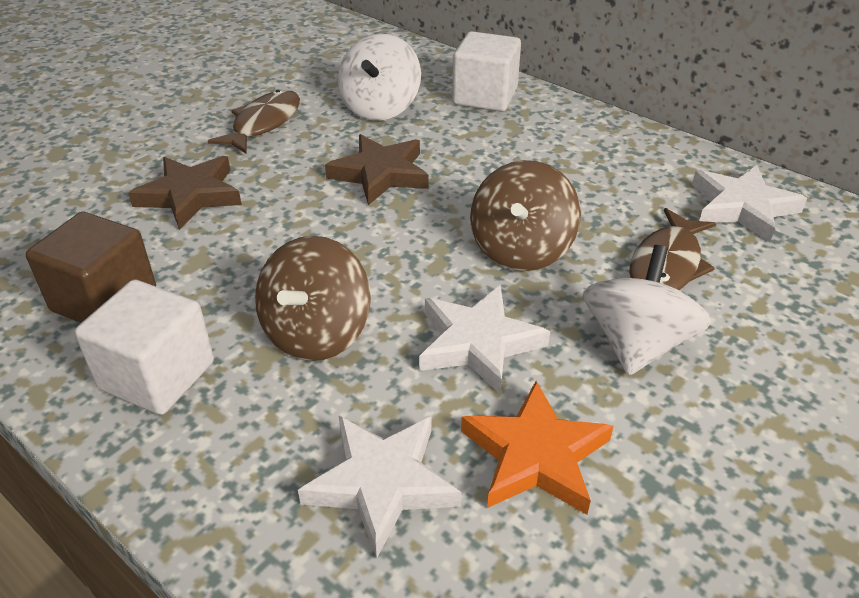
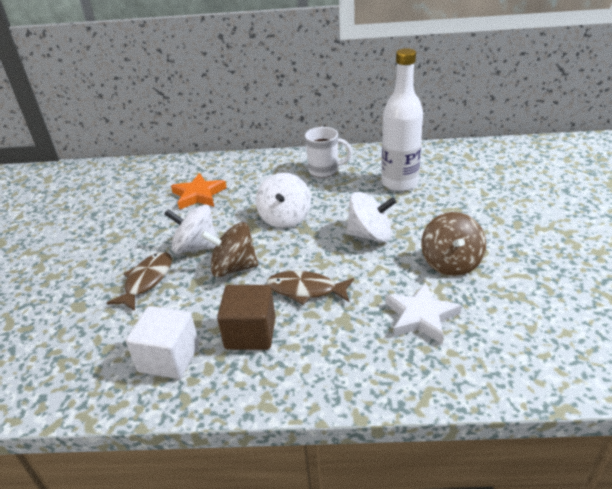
brown star: [128,156,242,230] [325,134,429,205] = 2 -> none = 0
white bottle: none = 0 -> [381,48,423,191] = 1
white cube: [74,280,214,415] [452,31,521,112] = 2 -> [126,306,199,379] = 1
white mug: none = 0 -> [305,127,352,178] = 1
white spinning top: [338,34,421,121] [583,245,711,376] = 2 -> [164,205,216,254] [256,173,311,228] [346,192,396,242] = 3
white star: [298,416,461,558] [419,285,550,394] [692,165,807,242] = 3 -> [385,282,462,344] = 1

